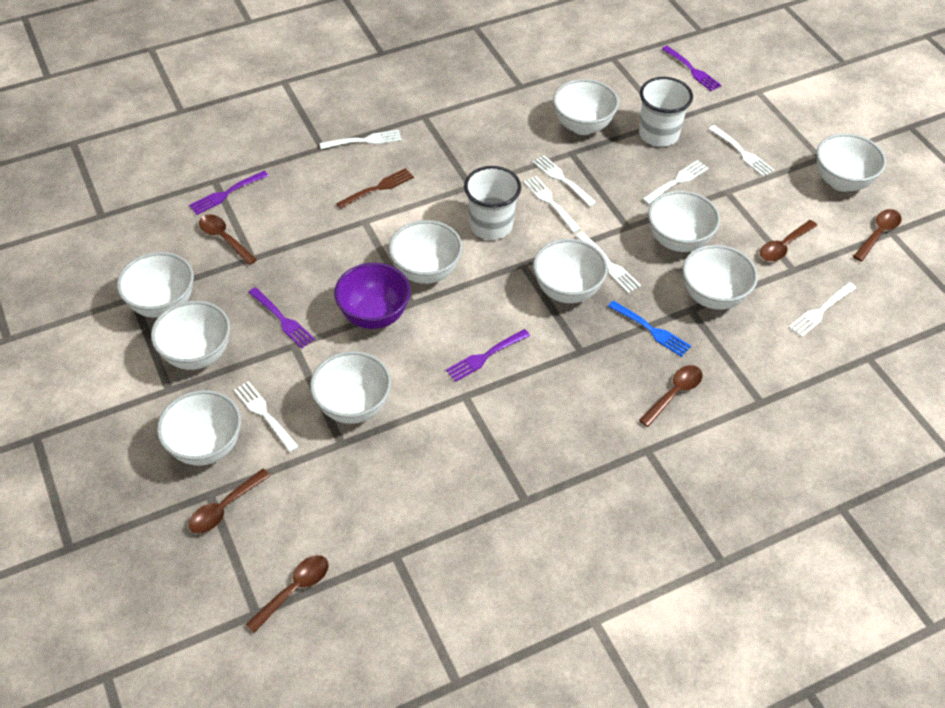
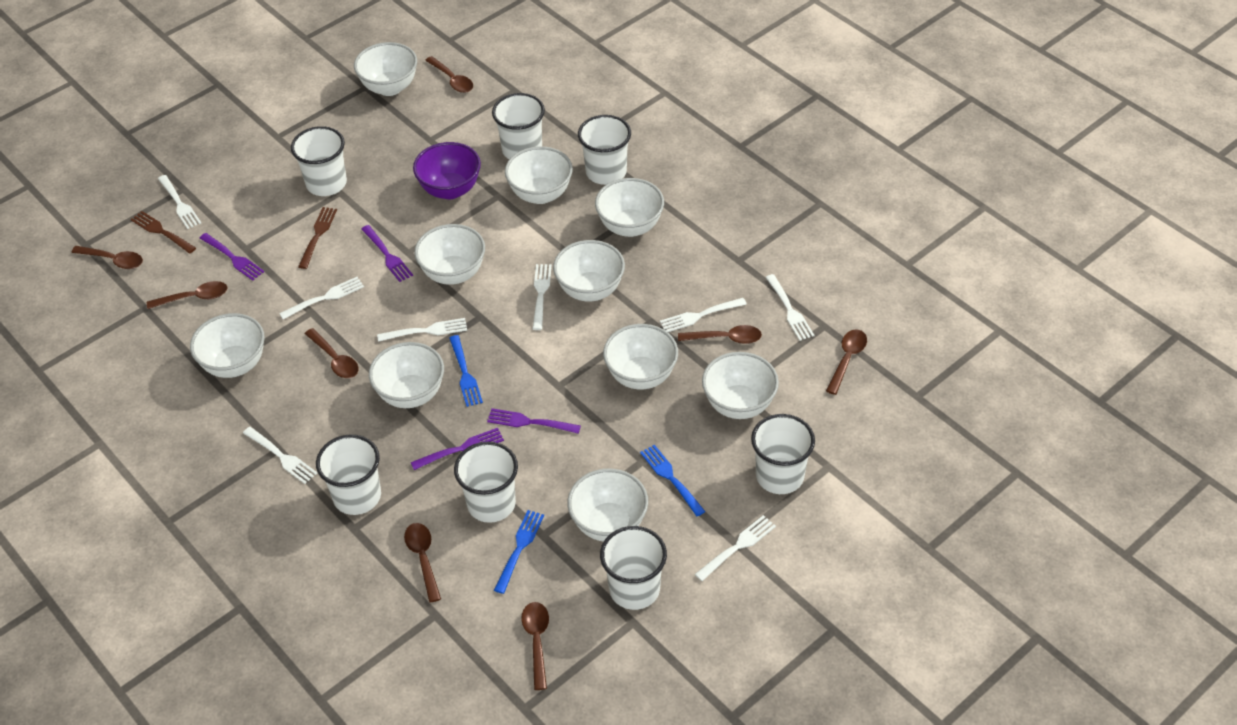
blue fork: [608,301,691,357] = 1 -> [449,335,483,407] [494,510,544,594] [640,445,705,516] = 3
brown fork: [336,168,414,209] = 1 -> [130,211,196,253] [298,207,337,269] = 2
brown spoon: [189,469,271,534] [199,215,257,265] [246,555,329,633] [639,365,702,427] [760,220,817,261] [853,209,902,262] = 6 -> [71,246,143,269] [147,281,228,309] [305,328,359,378] [404,523,441,603] [425,56,473,93] [521,602,549,690] [678,325,762,344] [826,329,867,395] = 8
white cup: [464,166,521,240] [639,77,693,147] = 2 -> [291,126,347,196] [316,434,381,515] [454,442,518,523] [492,93,545,159] [578,115,631,185] [600,526,667,610] [751,414,815,494] = 7

